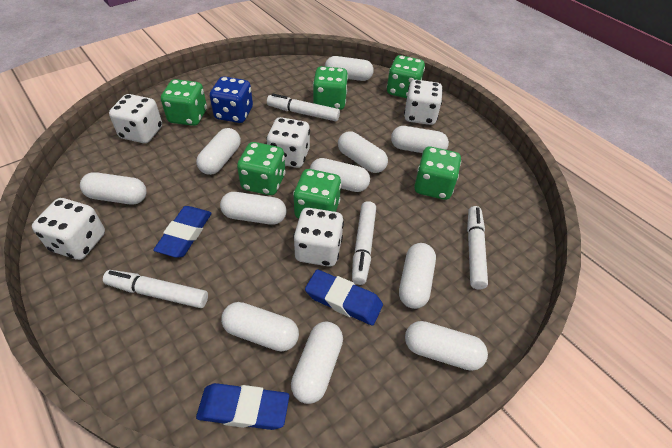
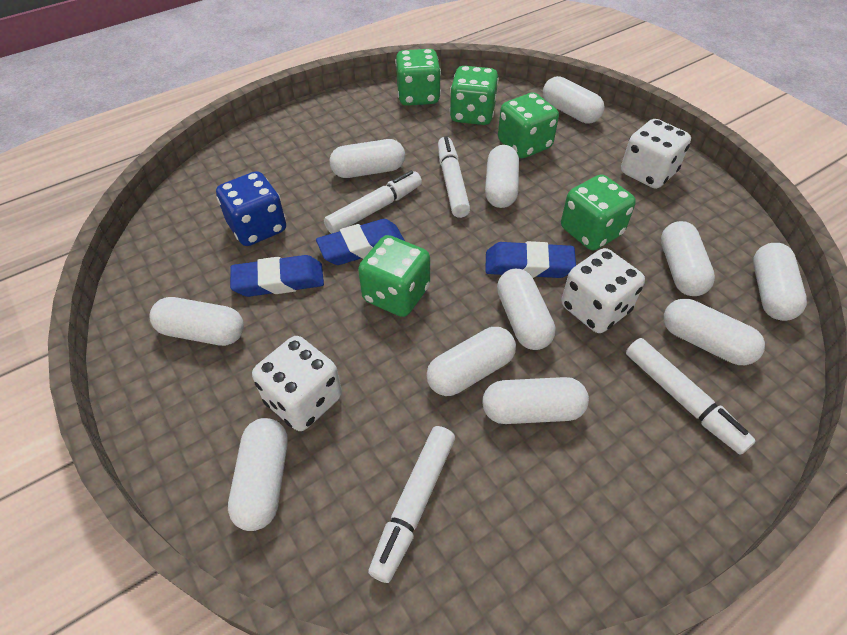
green dice: [161,79,207,126] [237,142,286,195] [293,169,341,219] [313,66,348,110] [387,55,425,98] [414,147,461,200] = 6 -> [358,235,430,317] [395,49,441,106] [450,66,499,125] [498,93,559,158] [561,174,636,250] = 5
white dice: [32,198,105,260] [109,94,162,143] [266,117,310,168] [293,208,344,267] [404,80,443,125] = 5 -> [252,336,342,431] [561,248,645,333] [621,119,691,189] = 3

